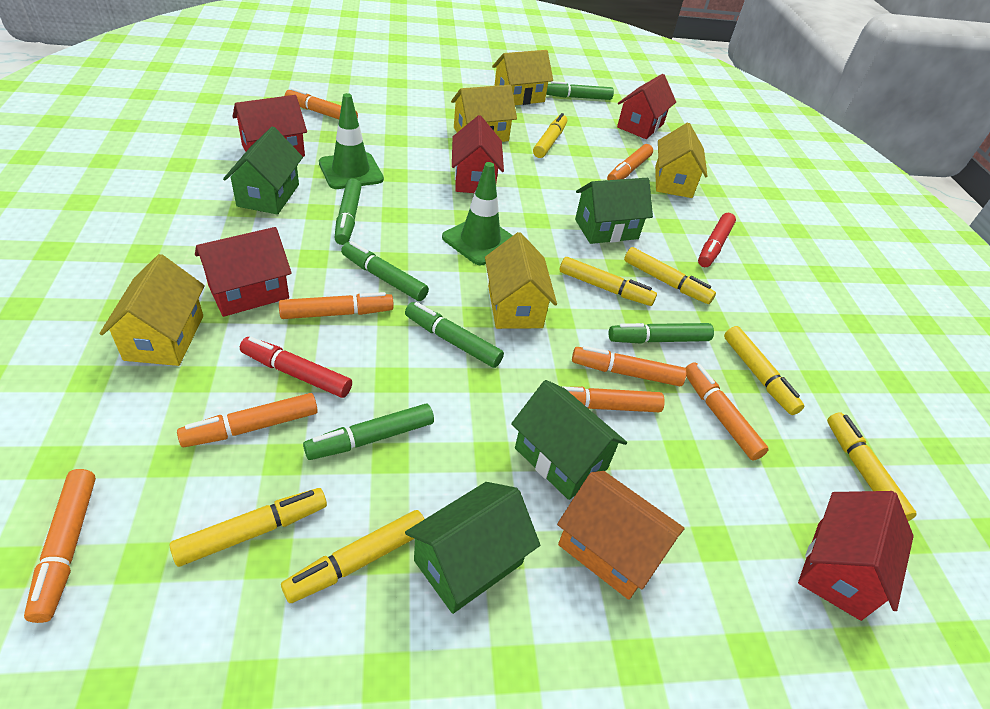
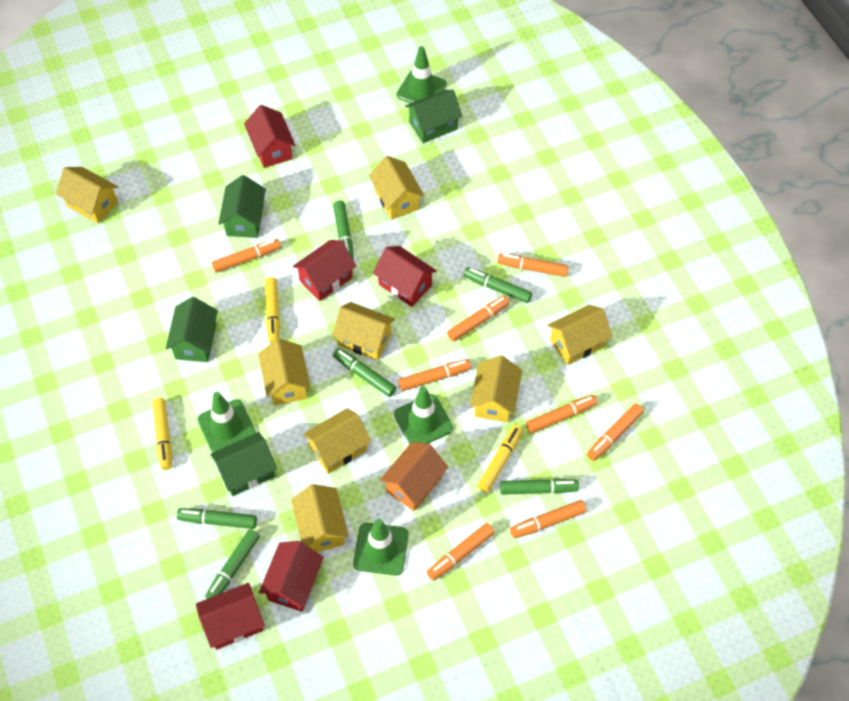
green traffic cone: [319,93,384,189] [442,162,513,265] = 2 -> [197,392,256,453] [353,519,409,576] [394,386,453,445] [396,46,447,103] = 4
red marker: [240,337,352,398] [698,213,736,267] = 2 -> none = 0
yellow house: [99,254,205,366] [451,85,517,142] [485,232,557,329] [492,50,553,105] [655,123,708,198] = 5 -> [56,167,118,224] [258,338,311,406] [291,484,349,552] [303,408,371,474] [332,302,395,360] [369,156,424,220] [470,355,522,423] [547,305,613,365] = 8
yellow marker: [170,488,327,567] [281,510,425,603] [533,113,567,158] [560,257,657,306] [624,247,716,304] [724,326,804,415] [827,412,917,521] = 7 -> [152,398,172,470] [265,277,280,343] [477,425,523,493] = 3

